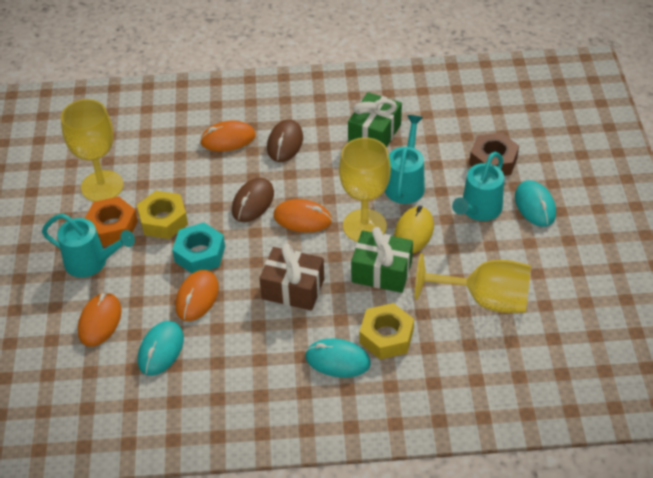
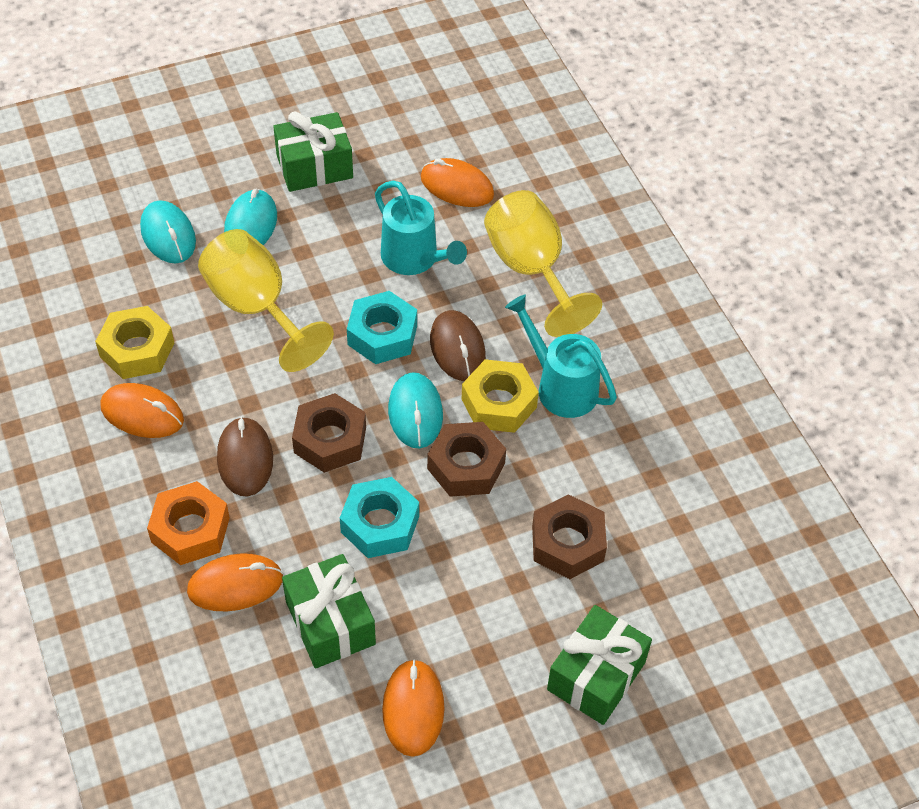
brown gift: [259,244,324,311] = 1 -> none = 0
brown nut: [469,132,519,176] = 1 -> [292,393,366,473] [427,422,506,497] [532,494,607,579] = 3
green gift: [348,92,402,148] [351,227,413,293] = 2 -> [273,111,353,192] [282,554,376,668] [547,605,652,725] = 3
turquoise nut: [172,223,225,273] = 1 -> [340,477,419,558] [347,291,417,364] = 2
turquoise watering can: [42,213,135,278] [385,115,425,204] [452,152,504,221] = 3 -> [375,181,467,275] [505,295,617,418] = 2
yellow goblet: [61,99,124,202] [339,137,391,242] [415,253,531,313] = 3 -> [198,229,334,372] [484,190,602,337] = 2
yellow mouse: [394,206,434,253] = 1 -> none = 0

